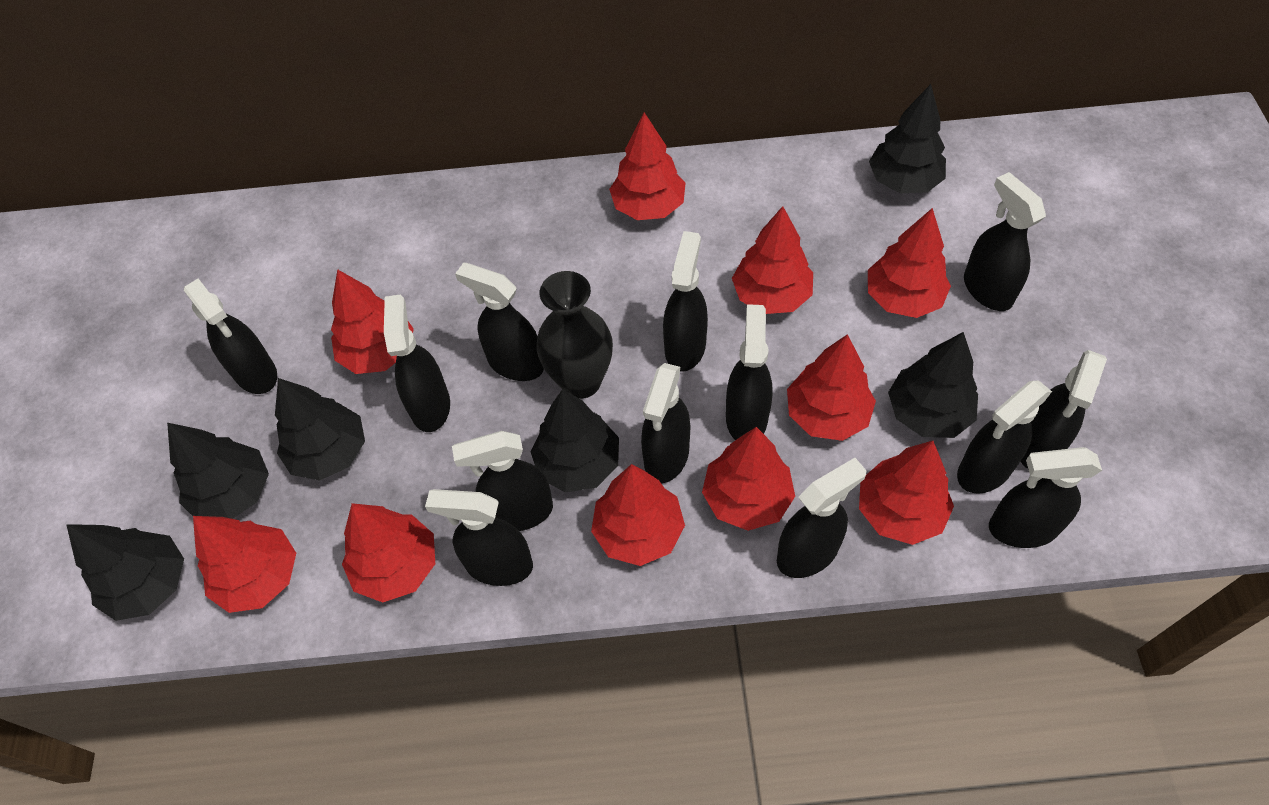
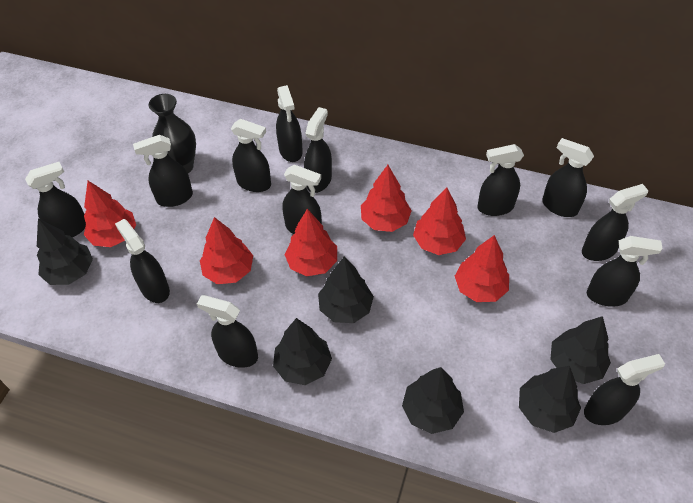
red tree: [193,516,296,613] [331,269,414,374] [342,503,435,602] [591,464,685,566] [609,113,685,220] [702,427,795,531] [732,206,813,314] [787,334,876,441] [859,441,954,545] [868,208,951,318] = 10 -> [84,181,136,247] [200,217,253,284] [285,209,337,276] [361,165,412,232] [413,187,466,255] [455,235,509,302] = 6

